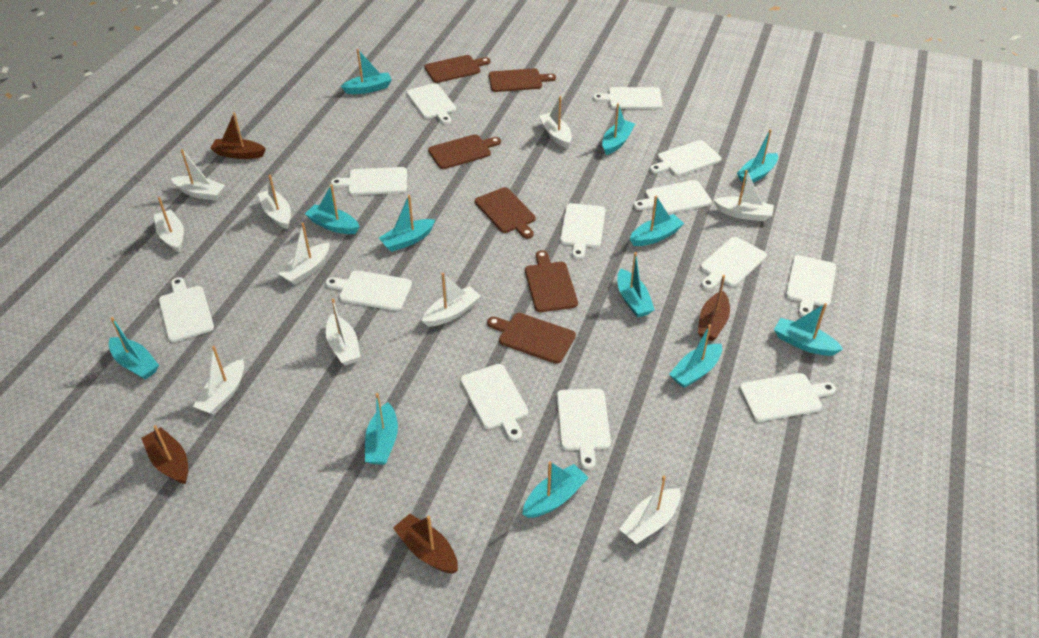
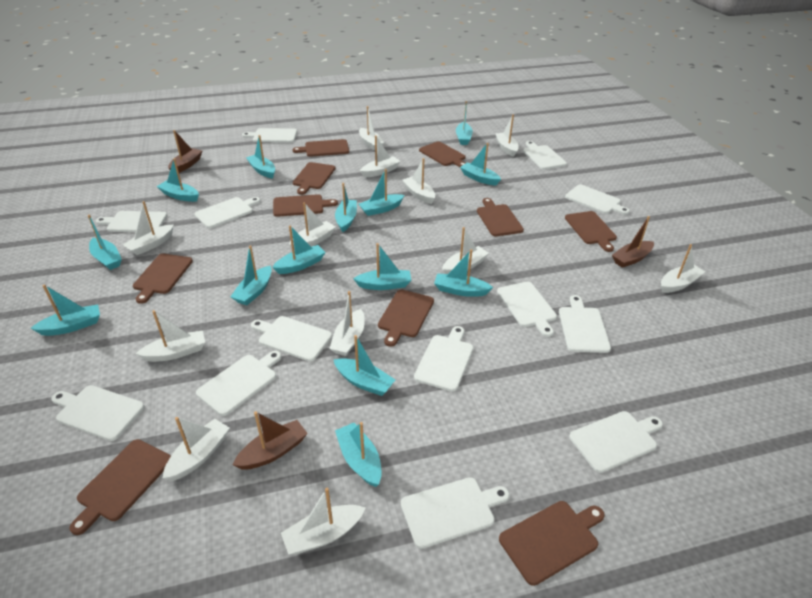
brown boat: [141,425,188,484] [210,113,266,159] [393,514,458,574] [698,275,730,341] = 4 -> [168,130,202,173] [233,411,308,470] [612,216,654,268] = 3
brown cutting board: [424,55,490,83] [428,134,501,169] [475,187,536,239] [487,313,576,364] [489,68,556,92] [525,250,578,312] = 6 -> [69,439,171,535] [133,254,193,304] [273,194,338,217] [292,139,349,157] [293,162,335,195] [378,290,434,347] [419,141,466,167] [477,198,524,236] [499,501,605,586] [565,211,617,252] = 10
turquoise boat: [109,317,159,380] [305,184,359,234] [341,49,392,94] [365,393,398,465] [379,195,435,252] [523,461,589,518] [602,103,635,155] [617,252,655,317] [630,196,684,246] [669,324,722,388] [737,129,778,184] [774,303,843,356] = 12 -> [31,285,100,336] [88,215,122,270] [157,158,199,202] [230,245,272,305] [246,135,275,178] [272,225,326,274] [334,335,395,396] [335,183,357,232] [335,422,382,487] [353,243,411,290] [359,169,404,216] [434,249,493,297] [456,101,473,145] [460,143,501,185] = 14
white boat: [154,197,184,252] [171,149,225,201] [193,346,244,415] [258,175,291,229] [278,223,329,285] [326,298,360,365] [422,273,481,327] [539,96,572,148] [619,476,681,544] [714,170,774,221] = 10 -> [123,201,174,255] [136,310,205,362] [163,417,230,481] [281,488,365,554] [289,202,335,251] [329,291,365,356] [359,106,384,150] [360,136,400,177] [402,158,435,204] [442,227,489,274] [495,114,519,157] [661,244,705,293] = 12

